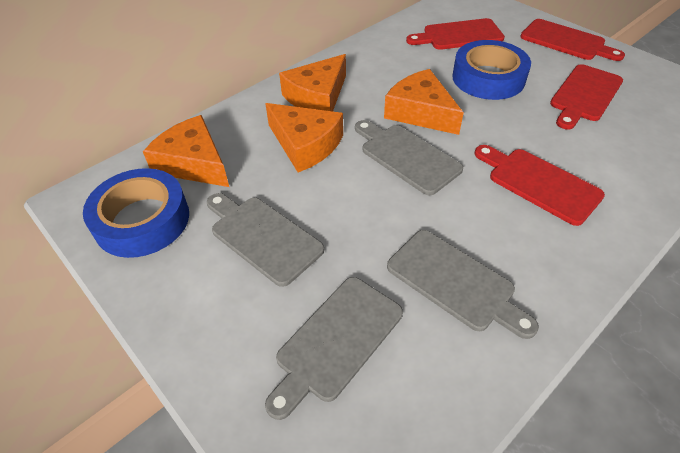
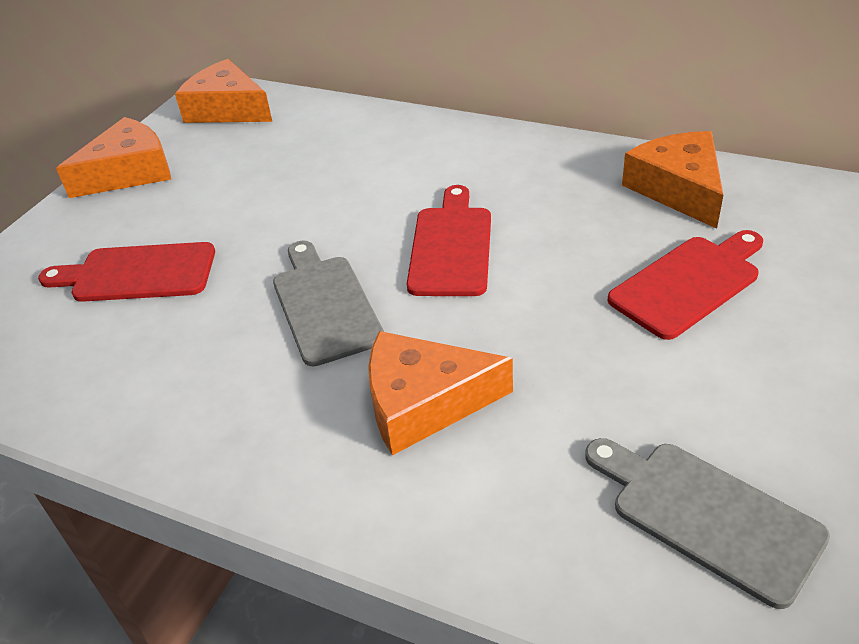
blue tape: [83,168,189,258] [452,40,531,100] = 2 -> none = 0
grey cutting board: [207,193,324,287] [265,277,403,420] [355,120,463,195] [387,230,539,339] = 4 -> [273,240,384,367] [585,438,830,609] = 2
red cutting board: [406,18,505,50] [475,145,605,226] [520,19,625,61] [550,64,623,129] = 4 -> [38,242,215,302] [407,185,491,296] [607,230,763,340] = 3

